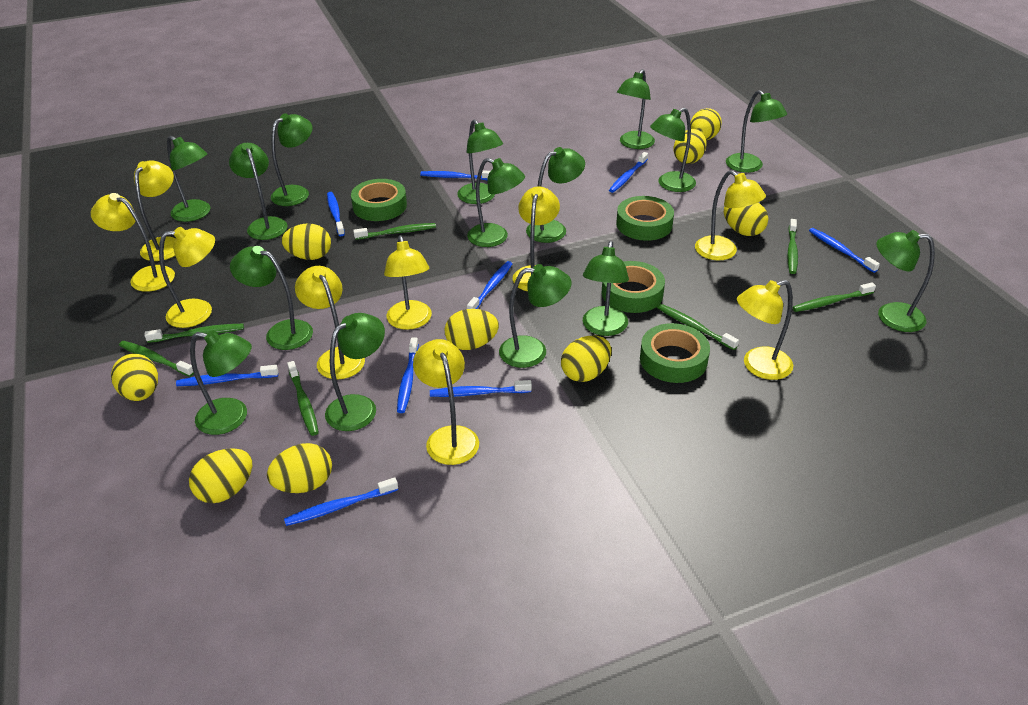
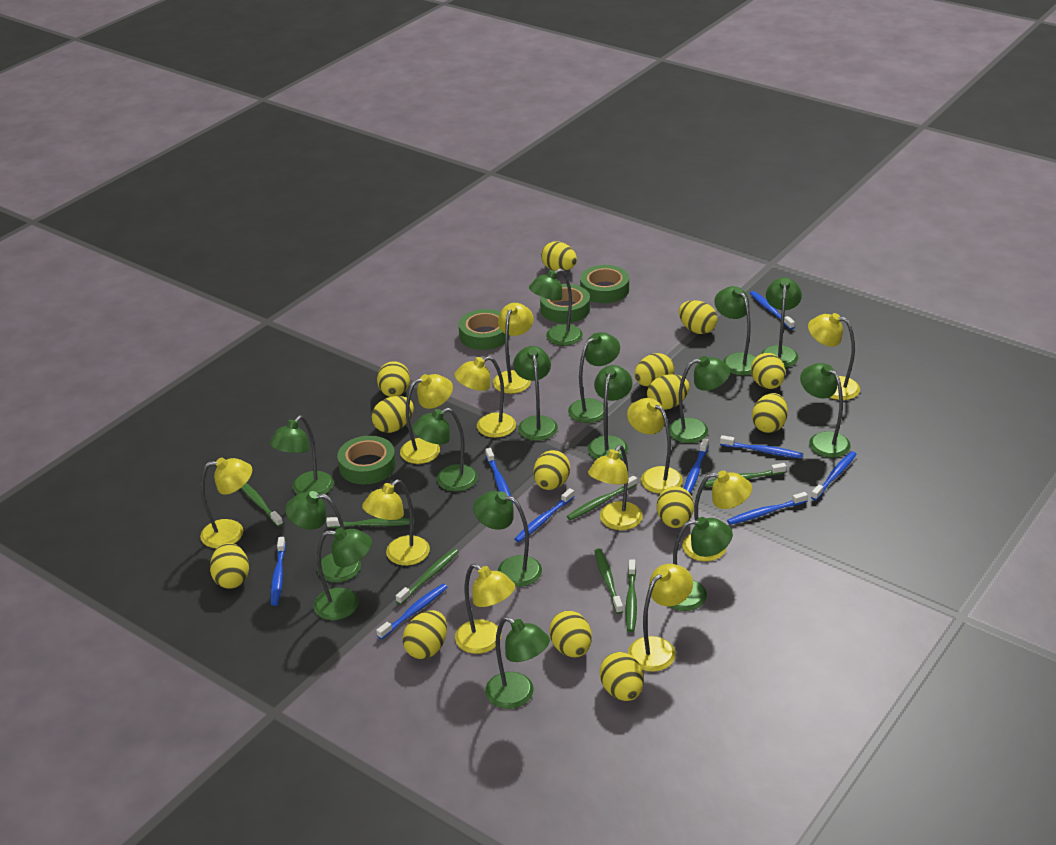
yellow egg: [111,354,158,401] [189,448,252,503] [267,443,332,493] [282,223,331,260] [445,309,499,350] [561,335,611,382] [673,129,707,164] [691,108,722,140] [724,203,768,236] = 9 -> [210,543,249,589] [372,396,414,433] [377,361,410,397] [402,610,447,659] [533,450,570,490] [541,242,577,271] [549,611,592,657] [599,652,644,701] [634,353,674,387] [647,374,690,410] [657,486,694,528] [679,300,717,334] [751,353,785,389] [752,393,788,433] = 14
yellow lamp: [91,193,175,292] [134,160,176,261] [159,227,215,328] [295,266,365,379] [384,235,432,330] [413,339,479,465] [513,187,560,291] [695,170,766,260] [737,280,793,380] = 9 -> [200,458,252,548] [362,479,430,566] [400,374,453,464] [454,356,516,438] [455,564,515,654] [493,303,534,394] [588,445,643,530] [627,398,683,494] [628,564,693,672] [682,471,752,561] [808,313,860,400] = 11

